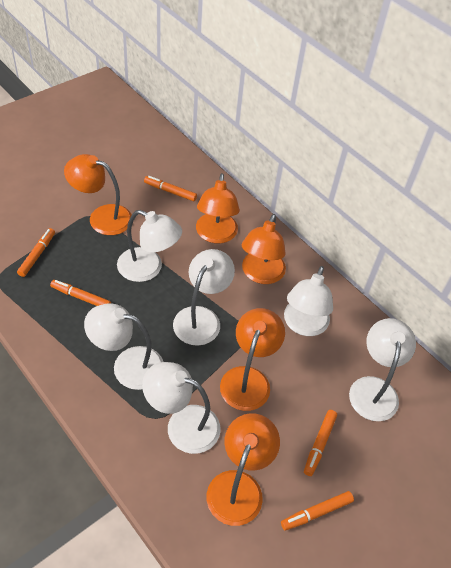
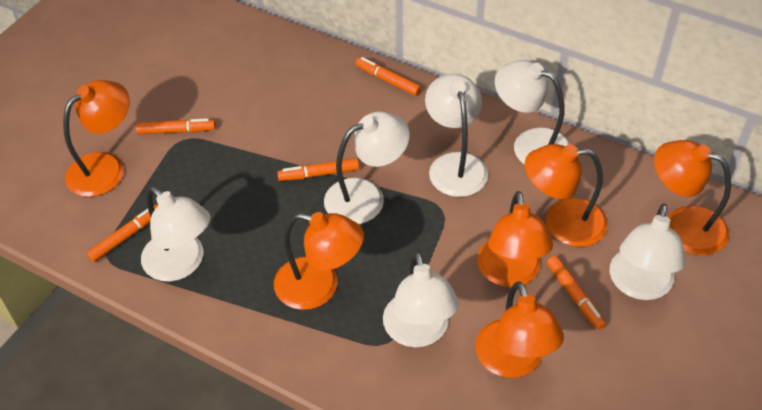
orange lamp: [64,154,132,235] [196,173,240,243] [207,413,280,526] [220,308,285,411] [242,214,286,284] = 5 -> [63,80,129,197] [274,212,364,310] [475,281,564,378] [477,191,553,287] [525,144,608,247] [654,140,731,255] = 6

